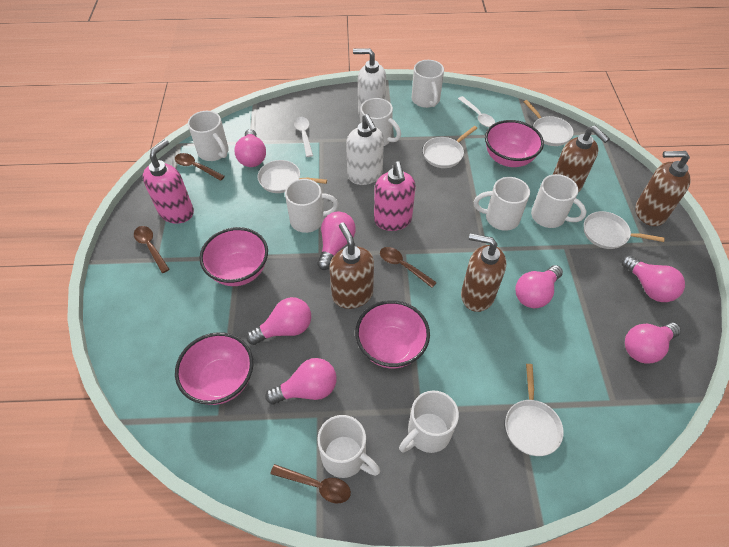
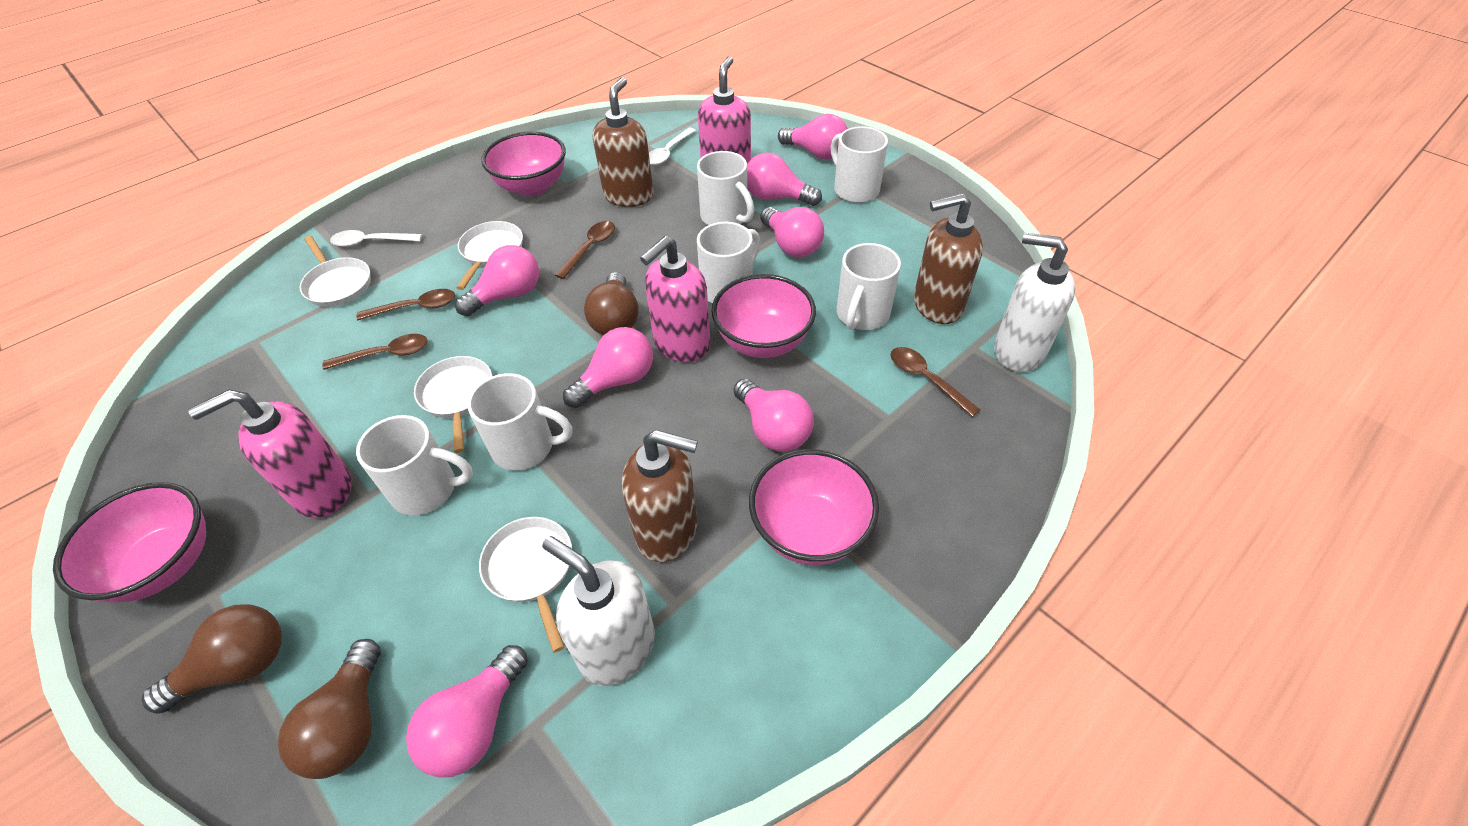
brown light bulb: none = 0 -> [142,604,282,714] [278,639,381,779] [584,272,639,335] = 3
brown soap dispenser: [329,223,374,309] [461,233,506,312] [553,126,610,192] [635,151,691,226] = 4 -> [593,77,654,207] [622,430,698,562] [914,193,983,324] = 3
pink soap dispenser: [142,139,194,224] [374,161,416,231] = 2 -> [188,389,352,518] [640,236,710,362] [698,56,751,164] = 3
white mug: [188,111,229,161] [285,179,339,233] [317,415,380,478] [360,98,401,146] [399,390,459,453] [412,60,444,108] [474,177,530,231] [531,174,586,228] = 8 -> [356,415,473,515] [468,373,572,470] [697,151,754,225] [697,222,760,304] [831,126,888,203] [837,243,901,330] = 6
white pan: [258,160,327,193] [423,126,477,168] [505,364,564,456] [524,100,574,146] [584,211,665,249] = 5 -> [300,236,371,307] [414,356,492,453] [456,221,523,290] [479,517,572,653] = 4

